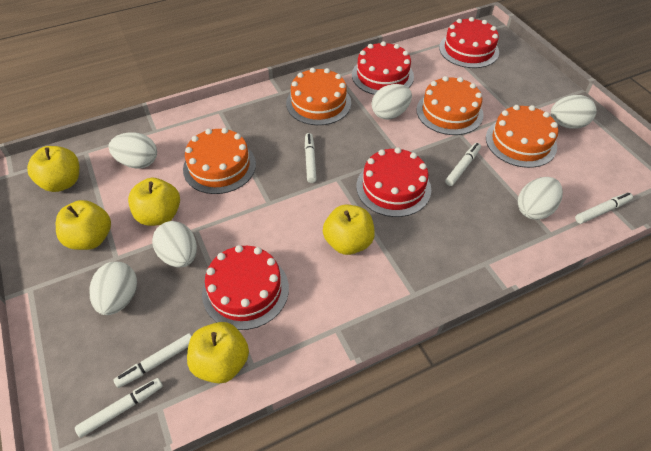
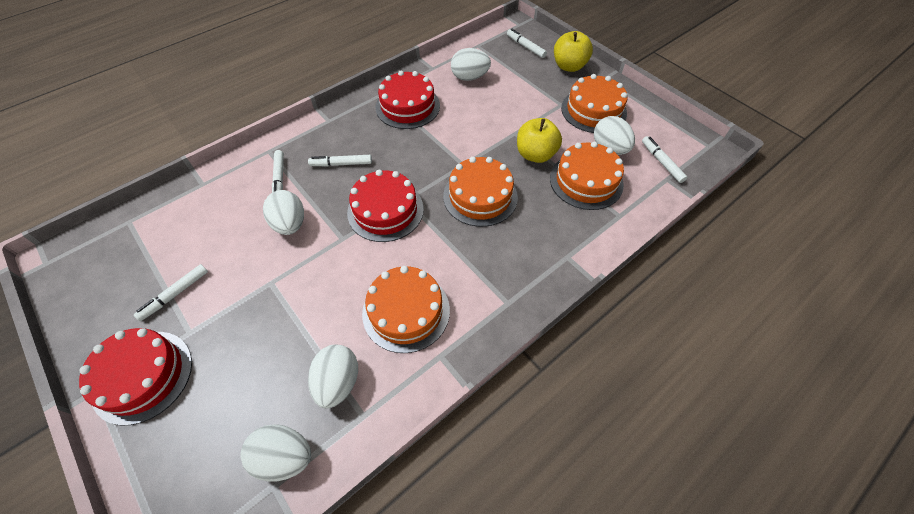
red cake: [202,245,289,330] [352,41,414,95] [356,147,431,217] [439,17,499,68] = 4 -> [79,328,192,425] [347,170,424,242] [375,71,440,129] = 3
white egg: [89,261,137,315] [108,132,157,169] [152,221,197,267] [372,84,412,119] [518,177,563,220] [551,95,597,129] = 6 -> [241,424,311,482] [263,190,304,235] [308,345,358,409] [451,48,491,81] [594,116,635,155] = 5
yellow apple: [27,146,79,192] [56,200,111,250] [128,178,180,226] [187,322,249,384] [323,205,375,255] = 5 -> [517,118,562,163] [554,31,593,72] = 2

